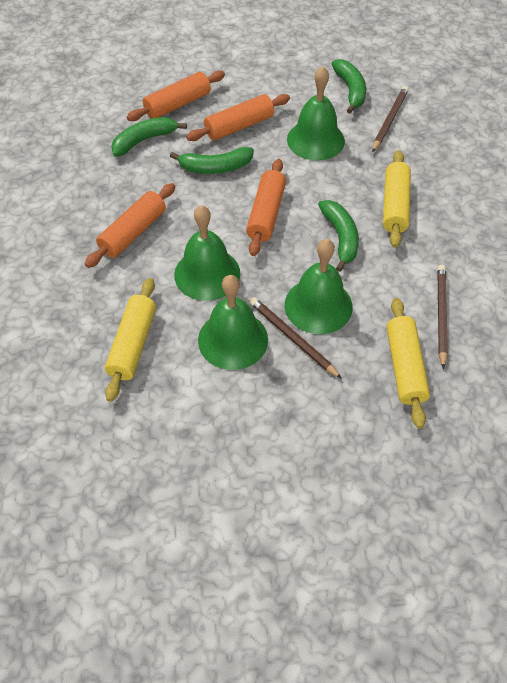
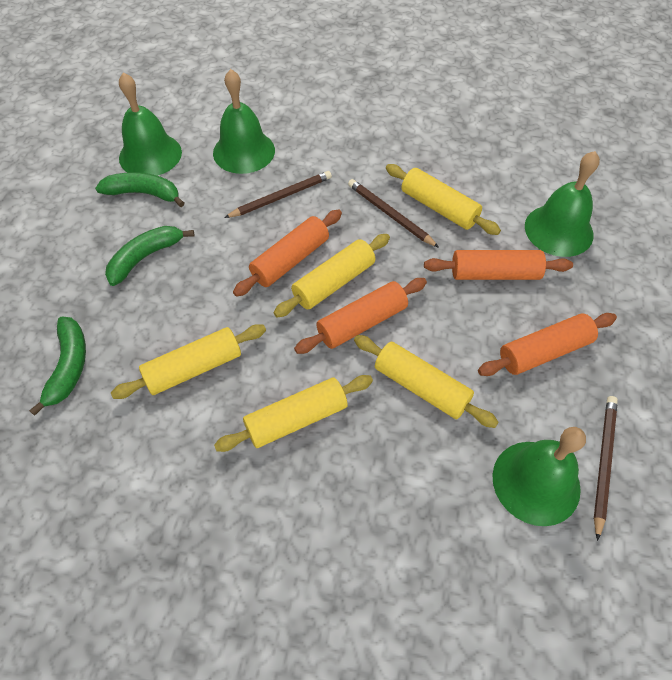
green banana: [111,117,187,157] [170,147,254,174] [318,200,359,272] [331,59,366,114] = 4 -> [29,316,86,416] [95,172,184,207] [105,226,194,286] = 3
yellow rolling pin: [105,278,156,402] [383,151,411,248] [386,298,430,429] = 3 -> [111,324,266,399] [214,375,373,452] [274,234,390,317] [354,335,499,428] [386,164,501,235] = 5

